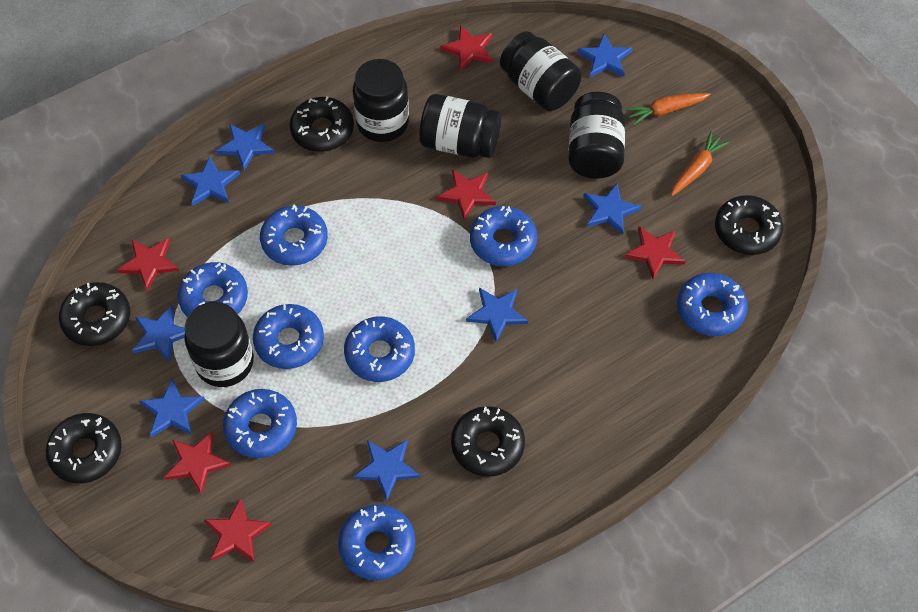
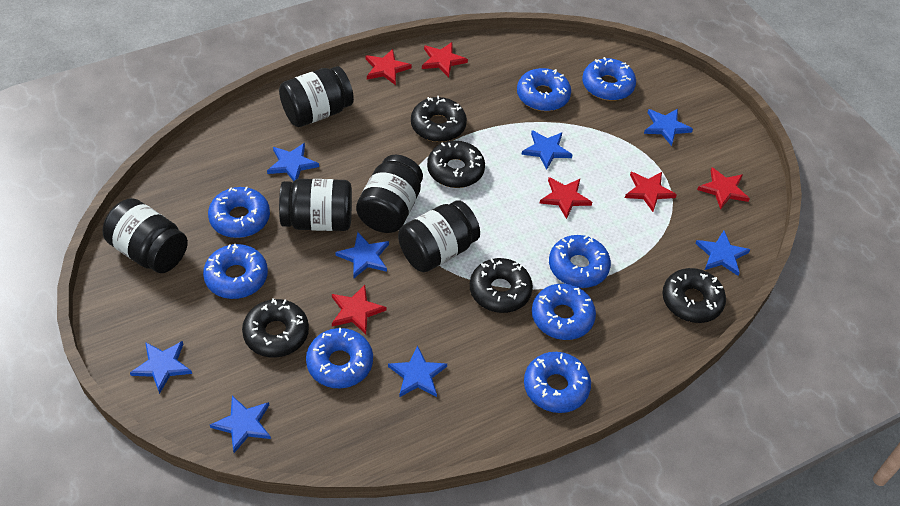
orange carrot: [625,93,710,125] [671,131,729,196] = 2 -> none = 0

